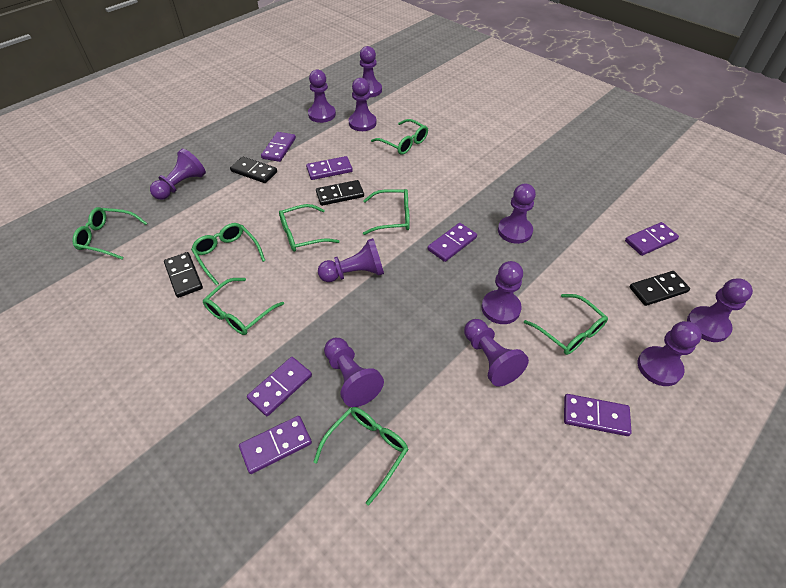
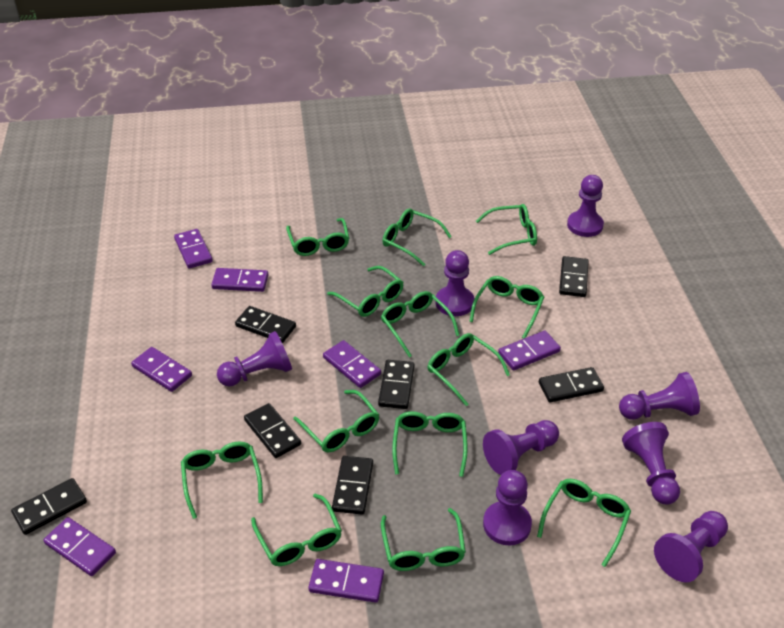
black domino: [164,252,203,298] [230,156,277,183] [316,180,364,206] [630,271,690,306] = 4 -> [11,478,87,535] [235,306,296,343] [244,403,301,458] [332,456,373,515] [378,360,415,409] [539,367,604,403] [559,256,589,297] = 7
green glasses: [72,207,148,259] [191,223,265,286] [203,278,284,335] [279,204,339,252] [313,407,409,505] [363,189,410,235] [371,119,428,155] [524,294,608,355] = 8 -> [181,442,263,519] [251,494,342,566] [286,218,349,256] [293,390,379,453] [327,266,404,317] [381,291,460,358] [381,508,466,571] [382,208,452,266] [392,411,468,477] [427,333,510,406] [469,276,544,339] [476,204,537,255] [537,479,631,567] = 13
purple pawn: [150,149,206,200] [308,69,336,123] [318,238,384,282] [324,338,384,407] [349,78,377,131] [360,46,382,97] [464,319,529,387] [482,261,523,324] [498,184,536,244] [637,321,702,386] [687,278,753,342] = 11 -> [217,331,292,387] [435,250,474,316] [483,420,559,475] [483,470,532,545] [567,175,604,237] [619,372,700,420] [622,422,680,505] [654,511,728,582] = 8

